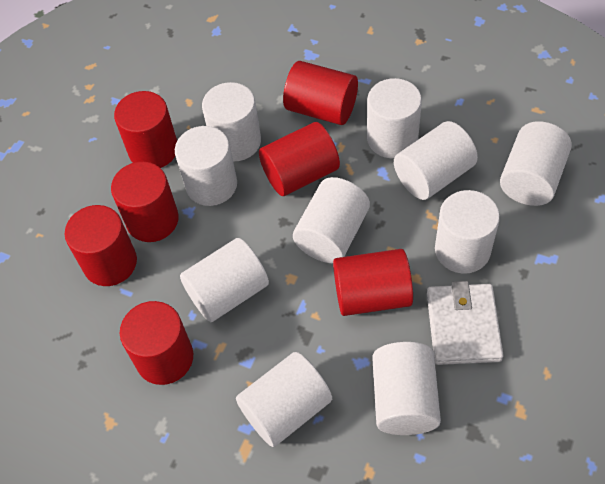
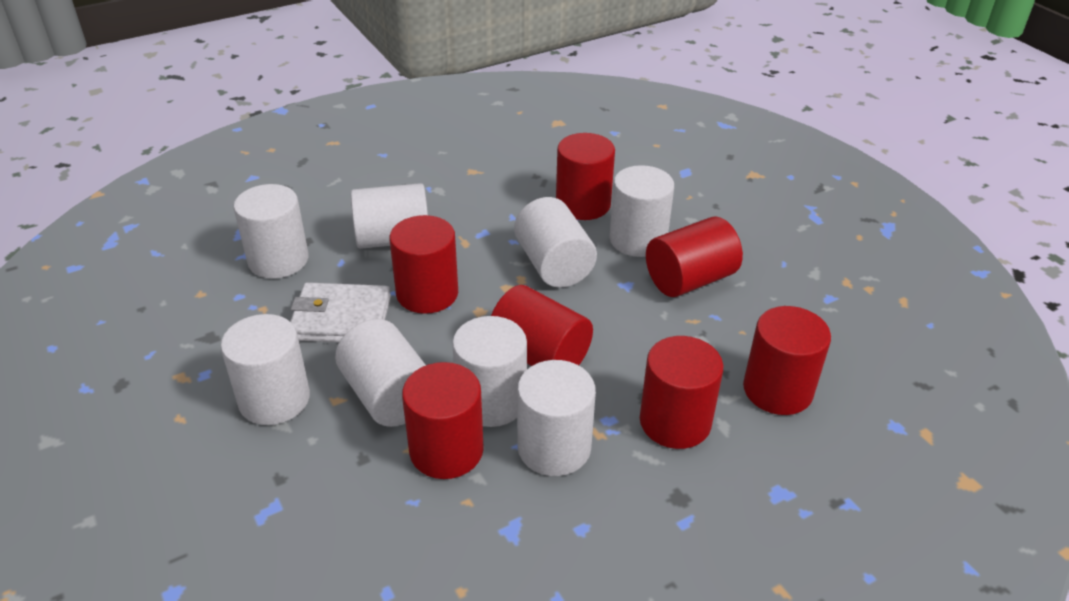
white cylinder: [175,126,237,206] [180,238,269,322] [202,82,261,161] [236,352,332,447] [293,177,370,263] [367,78,422,158] [372,342,441,435] [394,121,478,200] [435,190,500,274] [500,121,572,206] = 10 -> [221,314,310,425] [234,184,308,279] [335,319,426,427] [351,183,428,249] [452,316,527,427] [514,197,597,288] [517,360,596,476] [609,165,674,257] = 8

